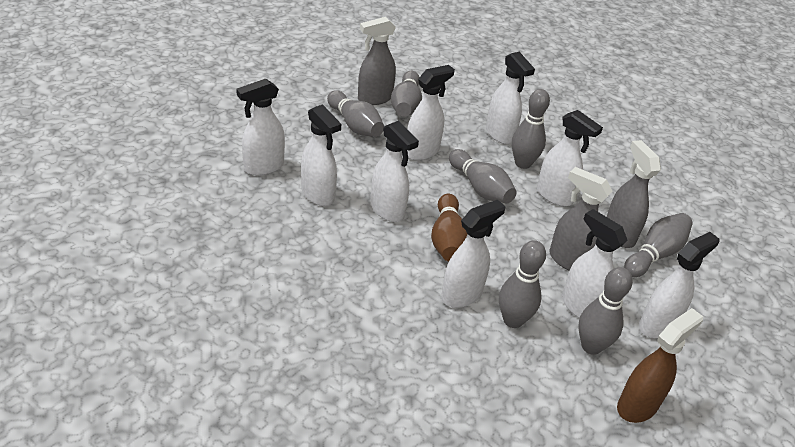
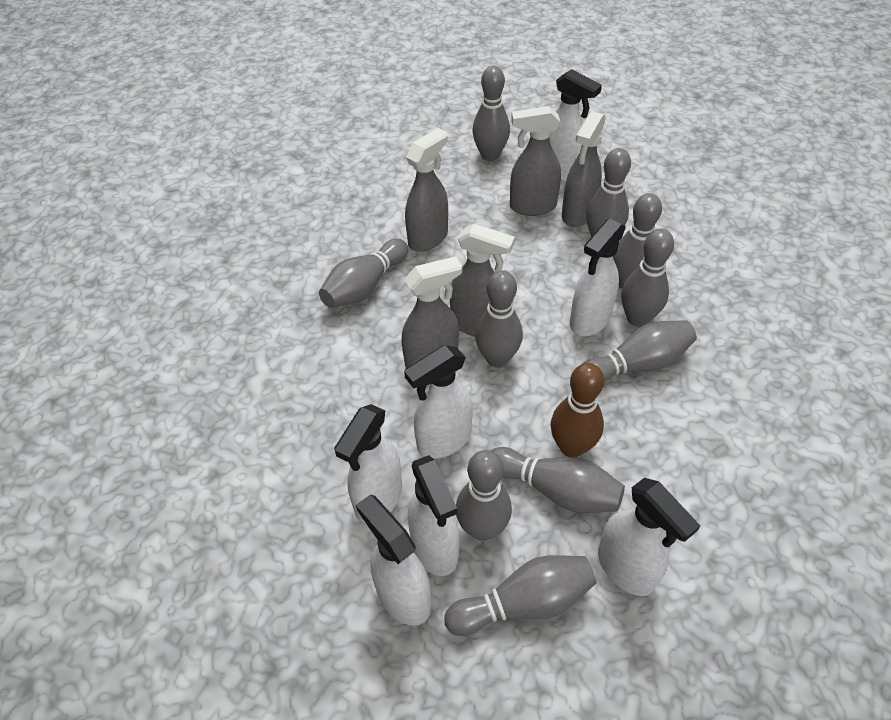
brown spray bottle: [617,308,703,423] = 1 -> none = 0
grey bowling pin: [327,90,384,137] [391,71,422,117] [449,149,517,203] [499,240,546,328] [512,89,550,169] [578,267,633,355] [624,213,693,277] = 7 -> [319,239,408,308] [444,555,596,636] [456,450,512,541] [472,66,510,161] [475,270,523,367] [491,447,625,513] [582,320,697,383] [586,148,631,237] [613,193,662,289] [621,229,674,327] = 10
grey spray bottle: [358,17,396,105] [550,167,613,271] [607,140,661,248] = 3 -> [401,256,462,369] [405,128,448,252] [450,224,515,337] [510,106,561,216] [562,111,606,227] = 5
white spray bottle: [236,79,285,176] [301,104,341,206] [371,121,419,222] [407,65,455,160] [441,200,506,308] [486,52,535,144] [537,110,603,206] [562,209,628,318] [639,232,720,338] = 9 -> [334,404,402,523] [356,494,431,626] [404,345,473,459] [408,455,459,576] [549,69,602,182] [570,218,626,336] [598,478,700,596] = 7

